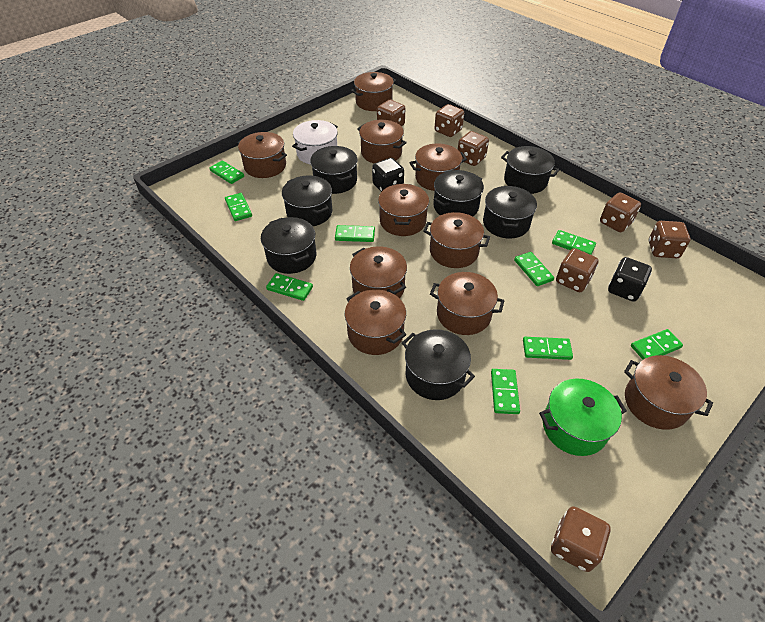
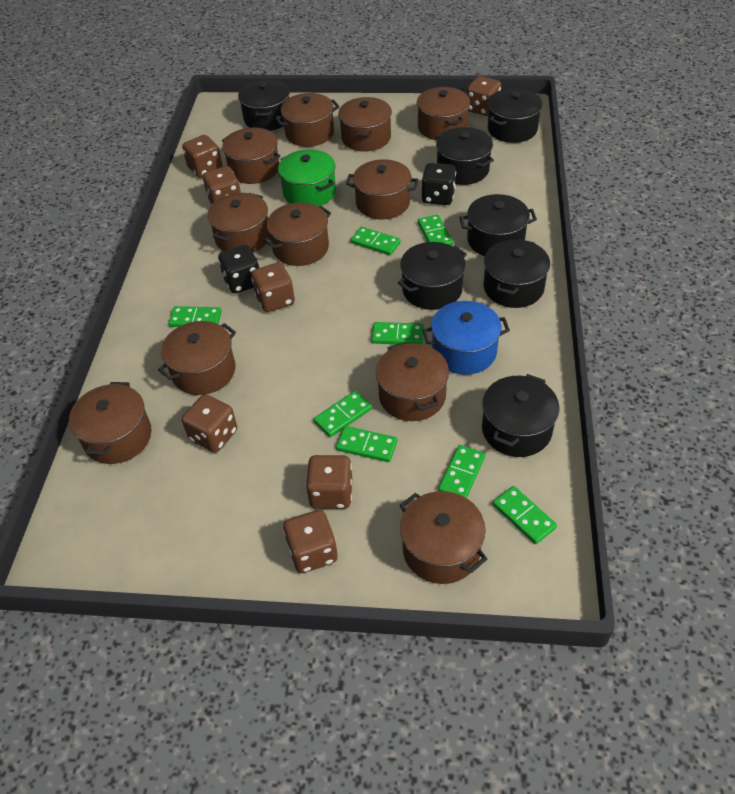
blue pot: none = 0 -> [422,301,510,375] = 1
brown pot: [237,132,287,178] [345,289,406,355] [350,246,407,298] [351,72,396,111] [357,120,407,163] [378,184,429,236] [409,144,467,191] [423,212,490,268] [430,272,504,335] [624,355,713,430] = 10 -> [69,382,152,464] [158,321,236,395] [208,193,270,252] [222,127,280,184] [264,202,331,266] [275,93,340,147] [338,97,392,152] [346,159,419,219] [376,342,449,421] [400,491,487,584] [417,87,470,140] = 11
green domino: [209,160,244,184] [225,193,252,221] [266,273,313,301] [335,225,375,242] [491,369,520,414] [514,252,554,286] [523,337,573,360] [552,230,596,255] [631,329,683,360] = 9 -> [169,306,222,327] [314,391,372,437] [336,426,397,462] [351,227,401,255] [371,322,424,344] [418,215,453,246] [438,445,485,498] [493,486,557,544] = 8
white pot: [292,120,338,165] = 1 -> none = 0

